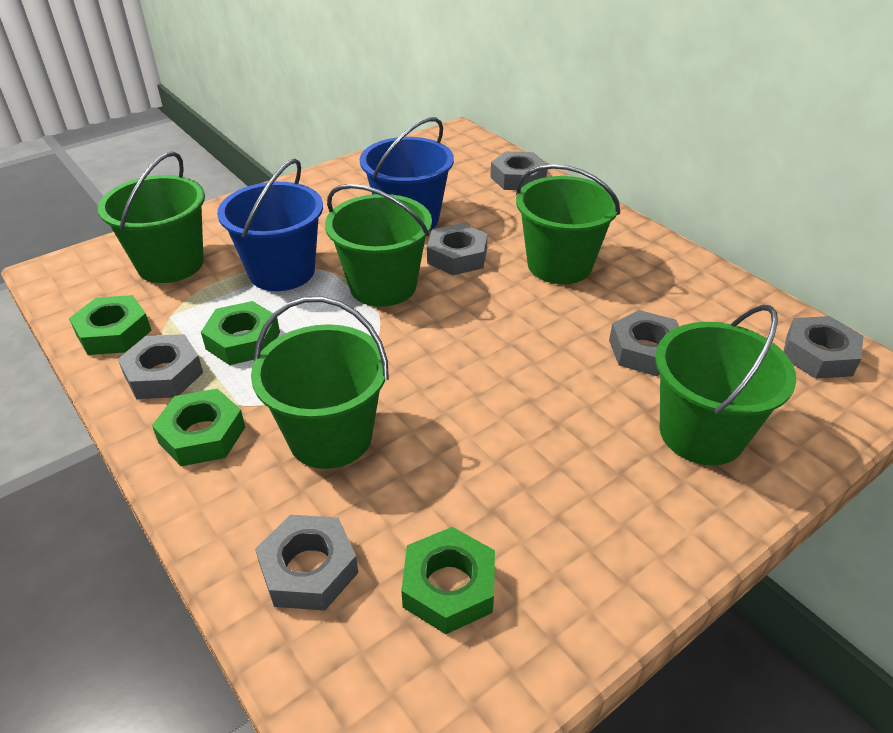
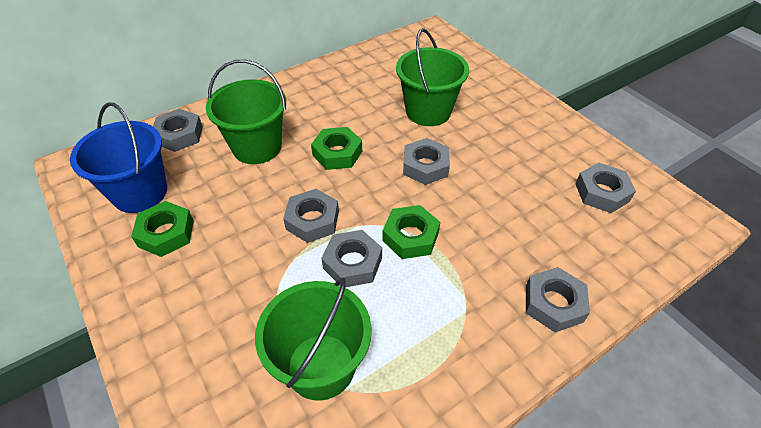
blue bucket: [217,159,323,291] [360,117,454,231] = 2 -> [70,102,167,213] = 1
green bucket: [97,151,205,283] [251,297,389,469] [325,184,432,307] [516,164,620,284] [655,305,796,465] = 5 -> [206,59,286,164] [255,278,372,401] [396,28,469,126] = 3
green nut: [69,295,152,355] [152,388,245,466] [201,301,280,365] [401,527,495,634] = 4 -> [131,201,194,257] [311,127,362,170] [382,205,440,259] = 3

